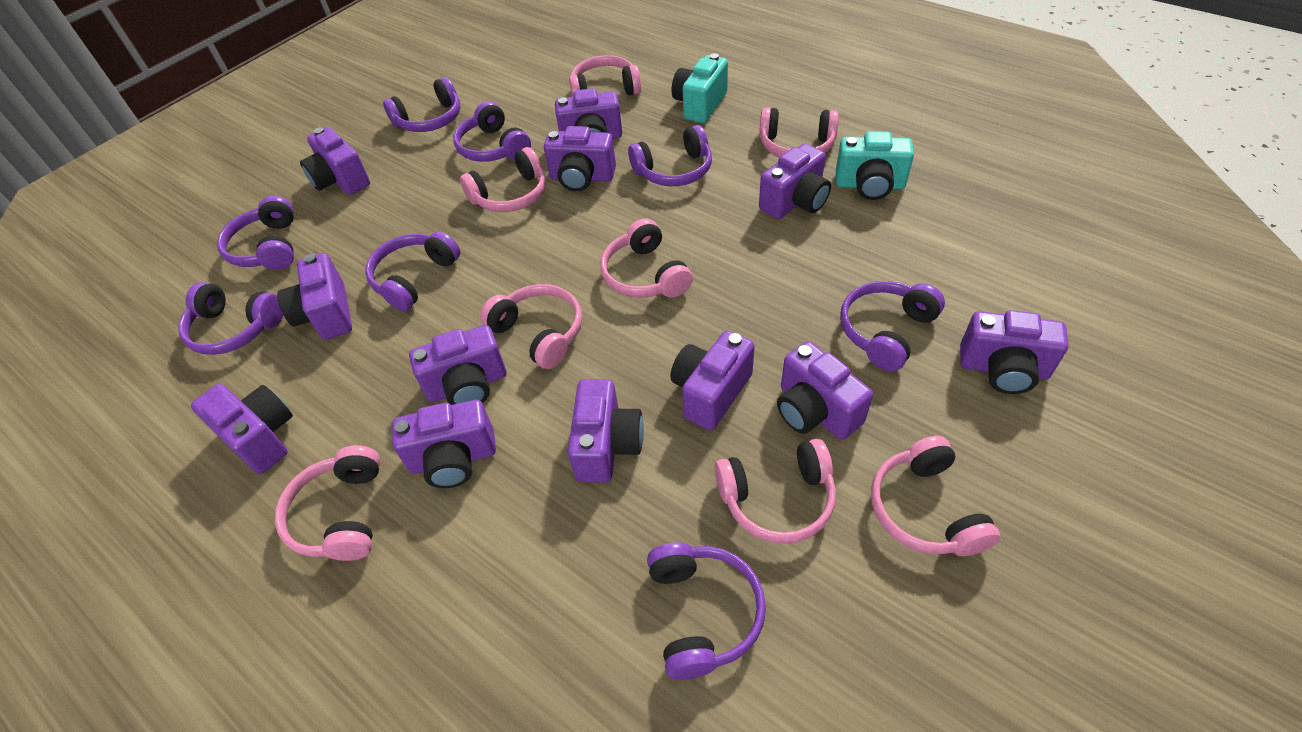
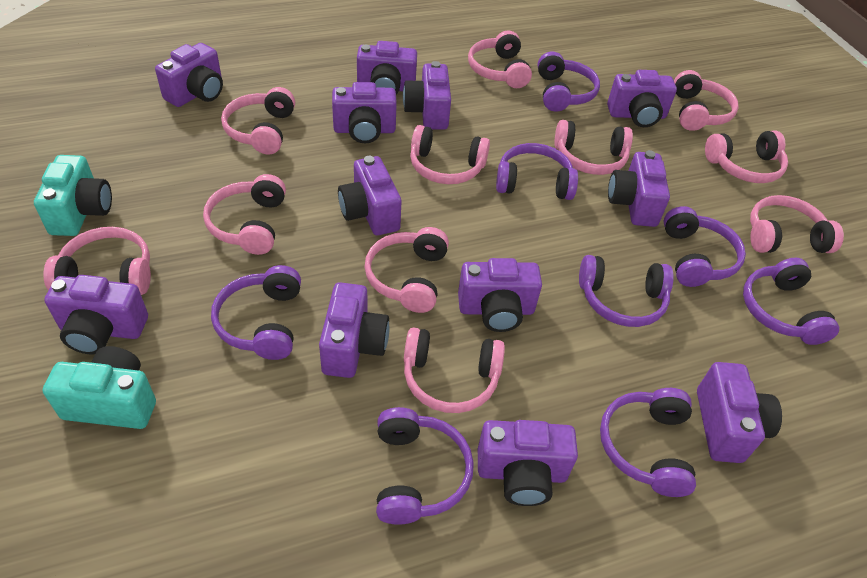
pink headphones: [275,445,380,561] [460,147,546,212] [480,284,582,369] [569,55,641,97] [600,218,693,298] [715,439,836,544] [759,107,839,157] [871,436,1000,556] = 8 -> [43,227,151,295] [203,174,286,255] [221,87,295,154] [364,227,449,313] [404,328,505,413] [410,125,490,184] [468,30,532,88] [554,120,633,175] [674,70,738,131] [705,131,788,183] [750,195,844,253] = 11

